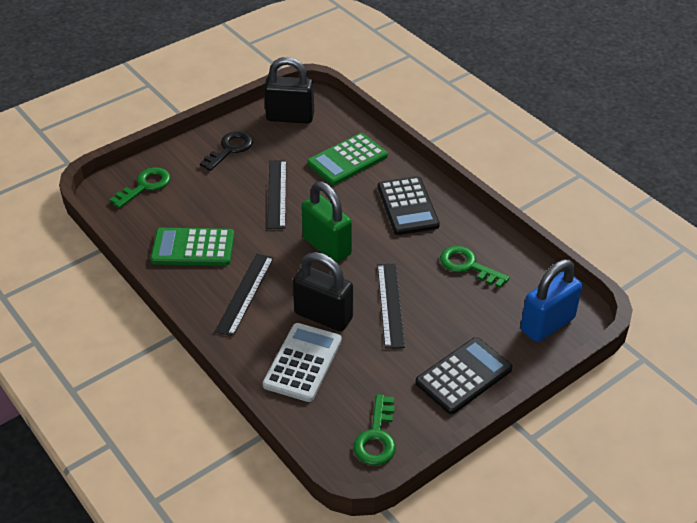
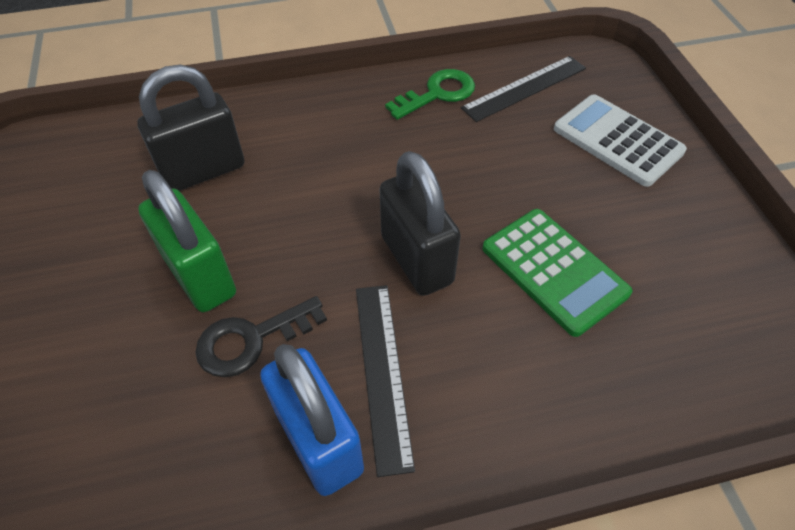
black calculator: [378,176,440,235] [415,337,512,414] = 2 -> none = 0
black ruler: [215,254,274,336] [267,160,286,229] [377,264,405,349] = 3 -> [356,285,415,477] [461,56,586,122] = 2
green calculator: [151,228,234,266] [307,133,388,185] = 2 -> [482,209,633,337] = 1
green key: [110,167,171,208] [353,394,396,465] [440,246,510,288] = 3 -> [385,69,475,120] = 1

